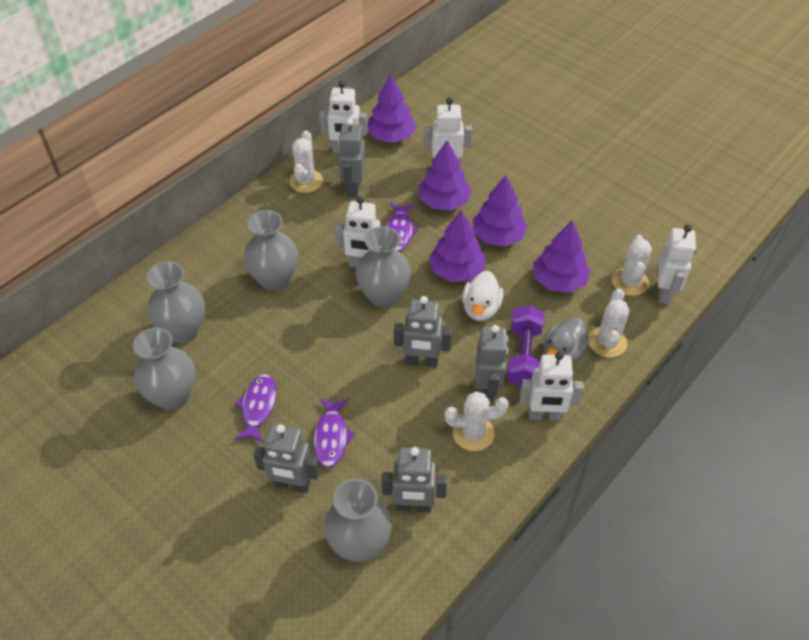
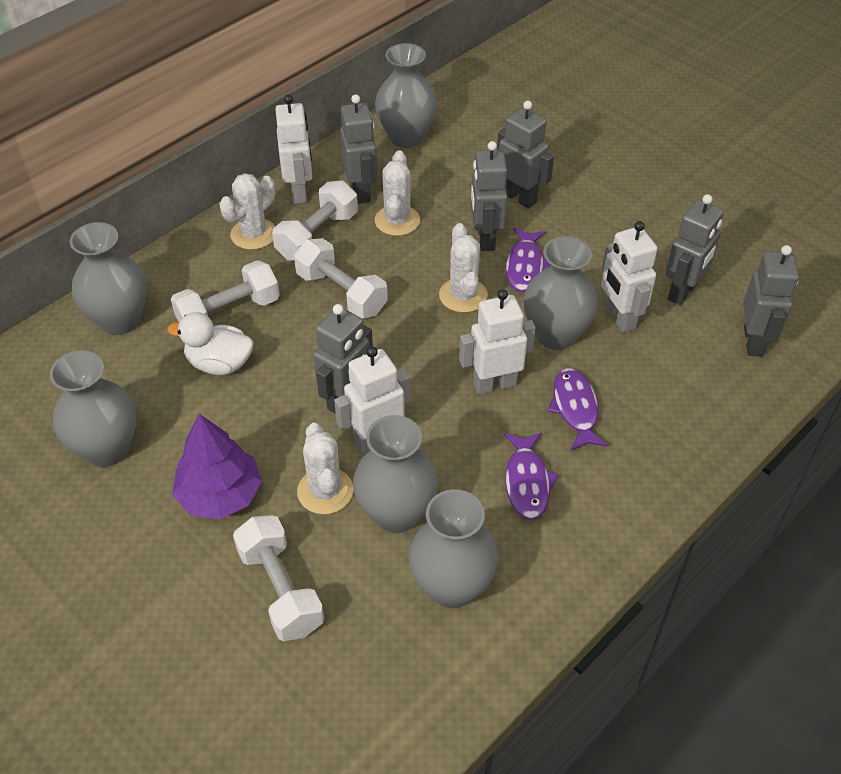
grey duck: [544,317,589,363] = 1 -> none = 0
grey robot: [253,424,320,493] [338,119,366,197] [381,447,447,512] [394,296,452,368] [476,325,508,403] = 5 -> [313,304,373,414] [340,94,377,204] [471,141,507,251] [497,100,554,209] [666,194,724,305] [743,245,799,357] = 6
grey vase: [133,327,196,410] [147,261,205,343] [244,210,298,291] [324,479,392,562] [356,226,411,308] = 5 -> [50,350,137,467] [70,222,147,335] [353,415,438,533] [375,43,437,148] [408,489,498,608] [524,236,598,350] = 6
purple dumbbell: [507,305,544,387] = 1 -> none = 0
purple tree: [367,74,417,143] [418,140,472,210] [429,210,485,282] [473,175,528,246] [533,221,591,293] = 5 -> [172,414,262,519] = 1
white dumbbell: none = 0 -> [171,260,280,322] [233,515,324,641] [272,181,358,261] [294,238,388,318] = 4
white robot: [320,81,368,153] [335,196,380,268] [424,98,472,168] [520,352,584,421] [658,225,696,304] = 5 -> [275,95,312,204] [334,346,410,454] [459,289,536,395] [601,221,658,333] = 4

